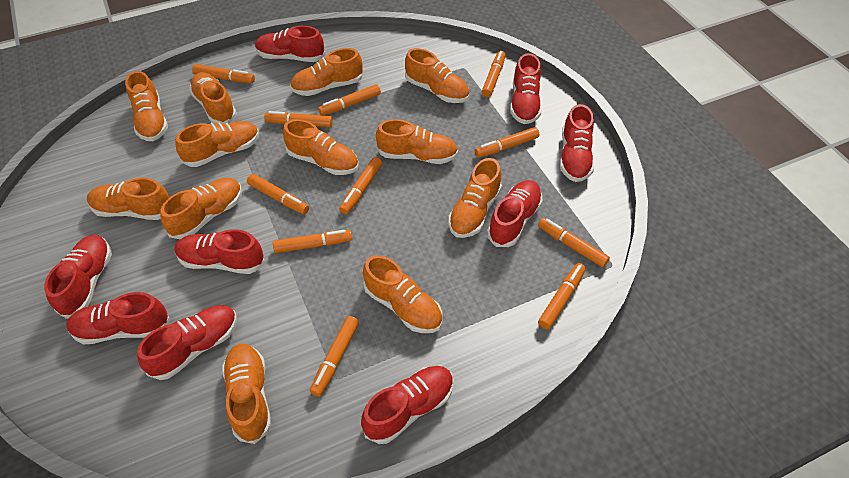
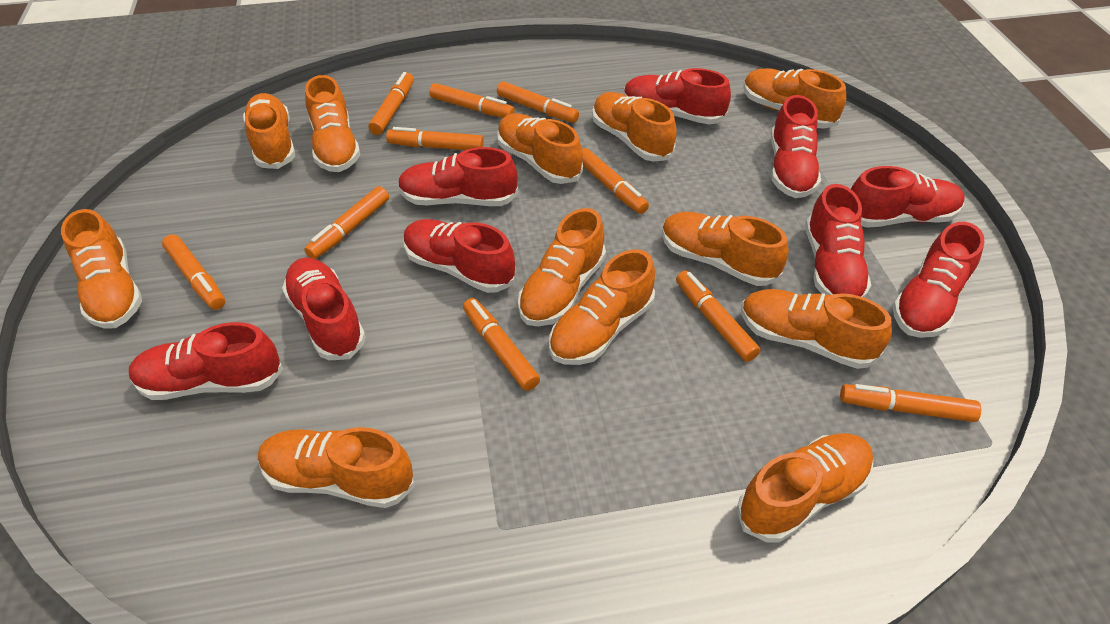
orange marker: [192,64,255,83] [247,174,309,214] [264,111,333,127] [273,230,352,253] [310,316,359,397] [318,84,381,116] [339,157,382,214] [474,127,539,158] [482,51,506,97] [538,218,610,267] [538,263,586,329] = 11 -> [162,234,225,310] [304,186,389,259] [368,72,414,135] [386,127,484,150] [429,83,515,118] [463,298,540,391] [497,81,579,123] [582,148,649,214] [676,271,760,362] [840,384,981,422] = 10

